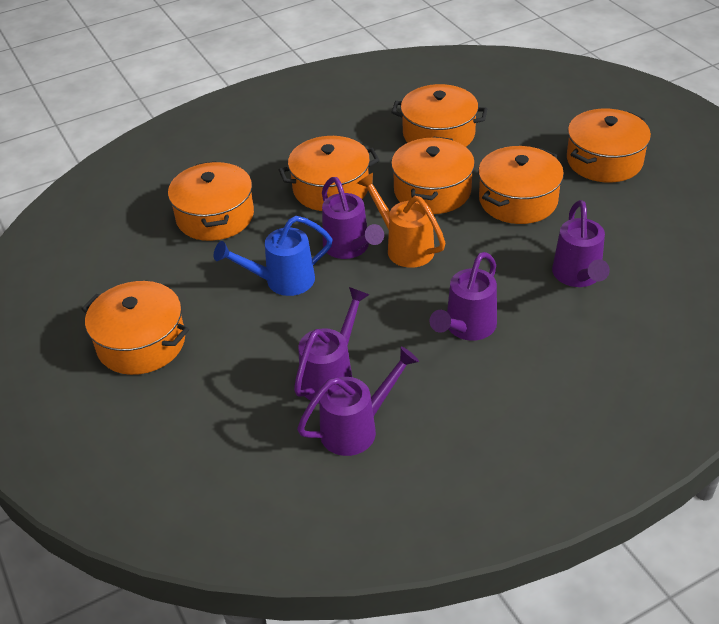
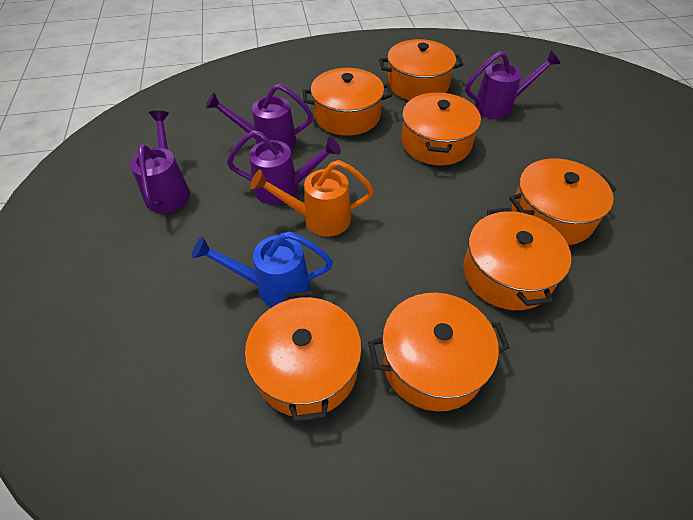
purple watering can: [294,287,369,404] [297,347,419,456] [322,177,384,259] [430,252,497,341] [552,200,610,287] = 5 -> [130,110,190,213] [206,84,313,151] [227,130,341,205] [465,51,560,119] = 4

